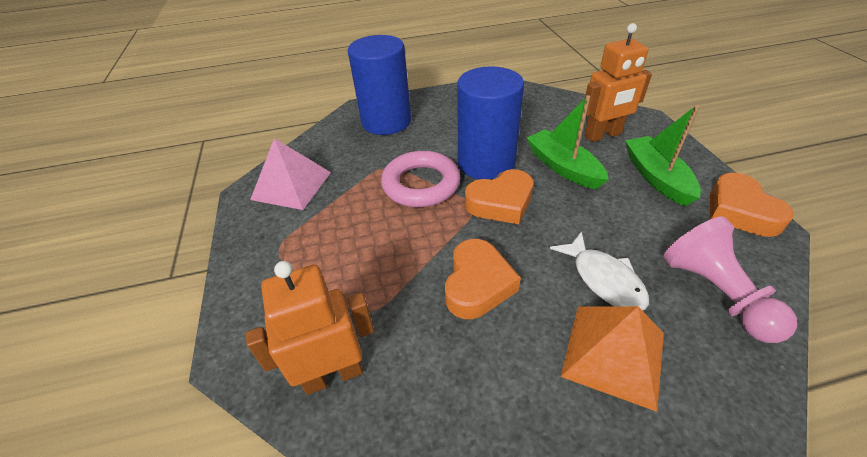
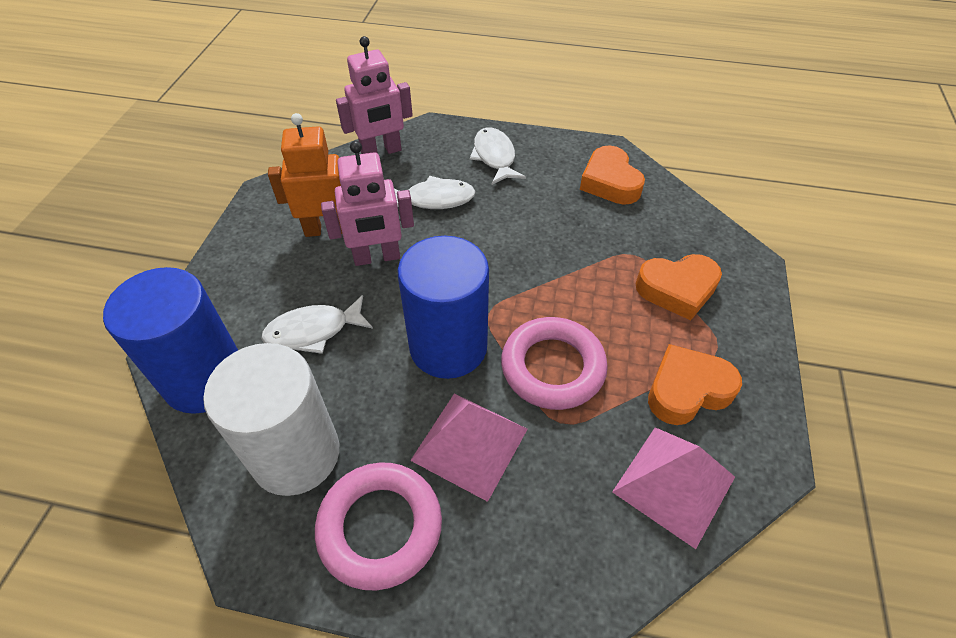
green boat: [527,95,609,189] [625,105,701,206] = 2 -> none = 0
orange pyramid: [561,306,664,412] = 1 -> none = 0
orange robot: [246,261,374,395] [582,23,652,142] = 2 -> [268,113,342,237] = 1
pink pawn: [663,217,797,343] = 1 -> none = 0
pink pyramid: [250,138,331,210] = 1 -> [410,393,528,502] [612,427,735,549] = 2
pink ring: [381,151,461,207] = 1 -> [315,462,442,590] [501,317,608,410] = 2
pink robot: none = 0 -> [321,141,414,266] [336,36,413,154] = 2
white cylinder: none = 0 -> [203,343,339,496] = 1
white fish: [550,231,649,311] = 1 -> [261,295,373,354] [394,176,476,209] [470,128,526,185] = 3

